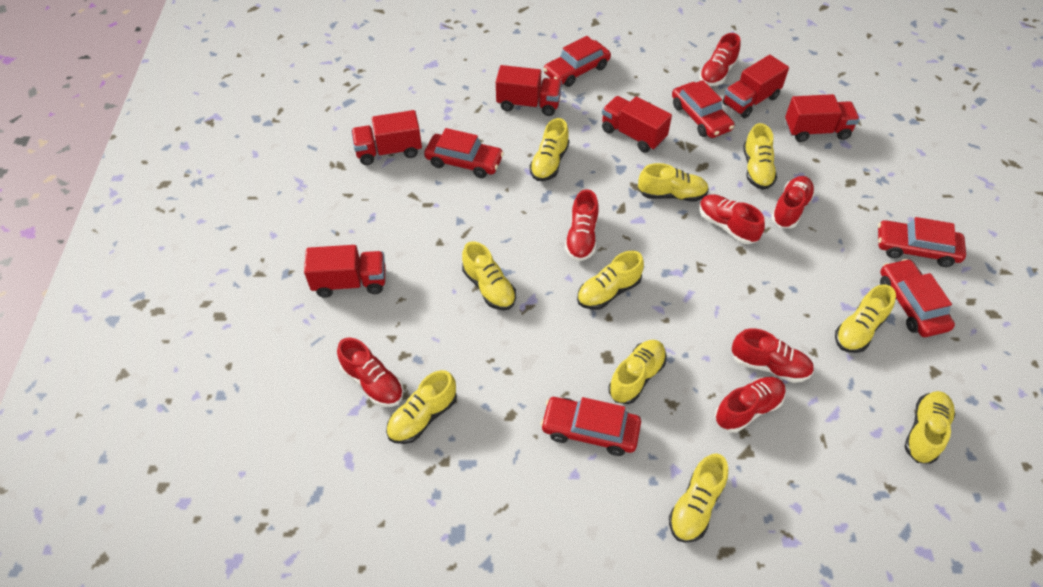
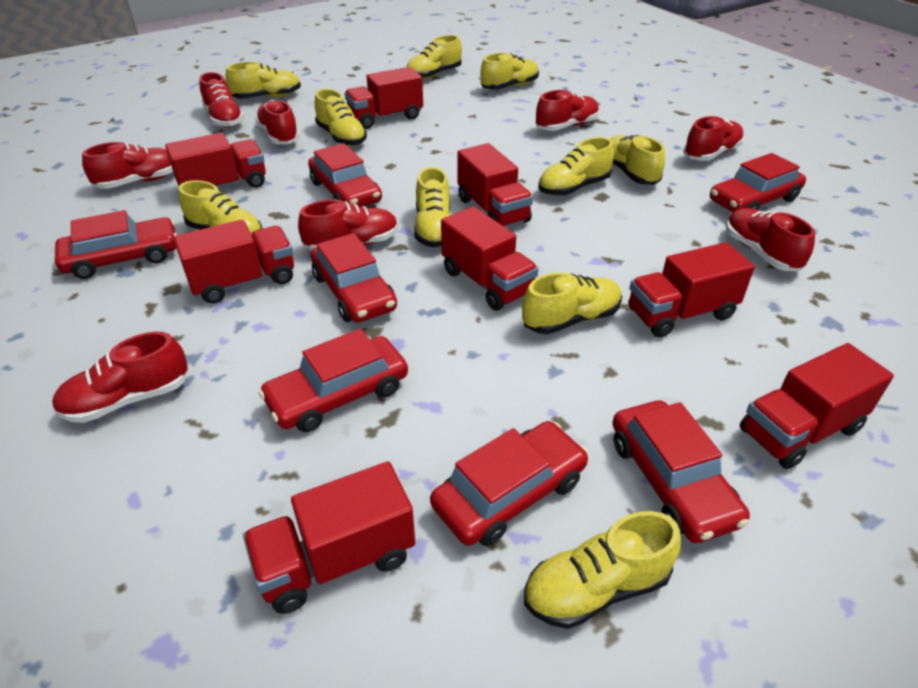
red car: [424,128,504,178] [540,397,641,456] [543,36,611,87] [672,80,734,138] [878,217,966,267] [880,259,955,337] = 6 -> [55,210,177,279] [259,329,408,432] [308,143,382,207] [311,233,397,323] [430,421,588,546] [612,400,750,543] [710,153,806,212] = 7
red shoe: [337,338,404,407] [565,189,599,261] [699,33,741,86] [699,194,765,244] [715,377,786,433] [731,328,814,383] [771,176,815,228] = 7 -> [52,332,188,423] [82,142,173,189] [199,72,244,128] [255,100,299,144] [298,200,398,251] [536,90,599,131] [683,116,744,161] [726,208,815,271] = 8
red truck: [304,245,385,298] [351,110,422,165] [496,65,562,116] [602,96,672,153] [722,55,789,118] [785,94,860,142] = 6 -> [165,133,266,188] [174,220,294,304] [243,462,415,614] [345,67,423,129] [441,206,539,311] [457,143,533,227] [628,242,755,338] [740,343,894,469] = 8

